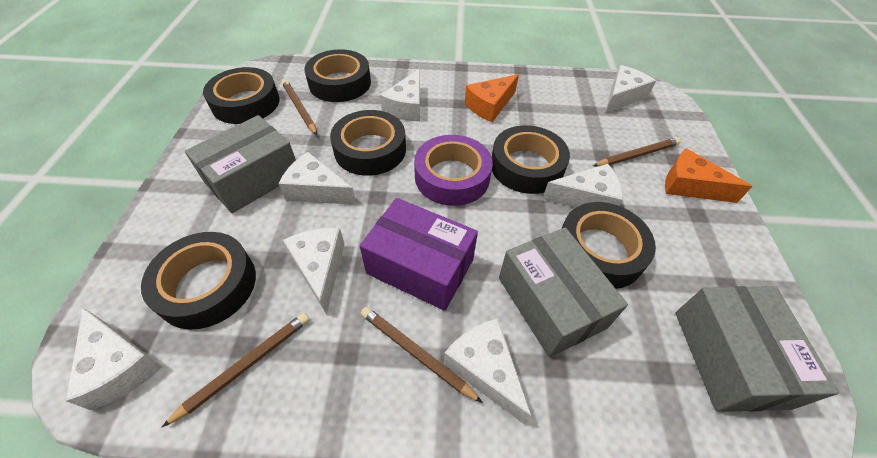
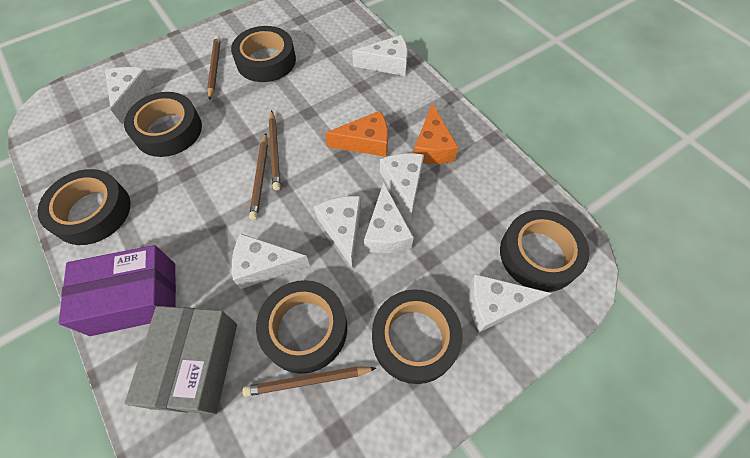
grey box: [185,115,296,213] [499,228,628,357] [675,286,839,412] = 3 -> [125,306,237,414] = 1
purple tape: [414,135,493,206] = 1 -> none = 0

